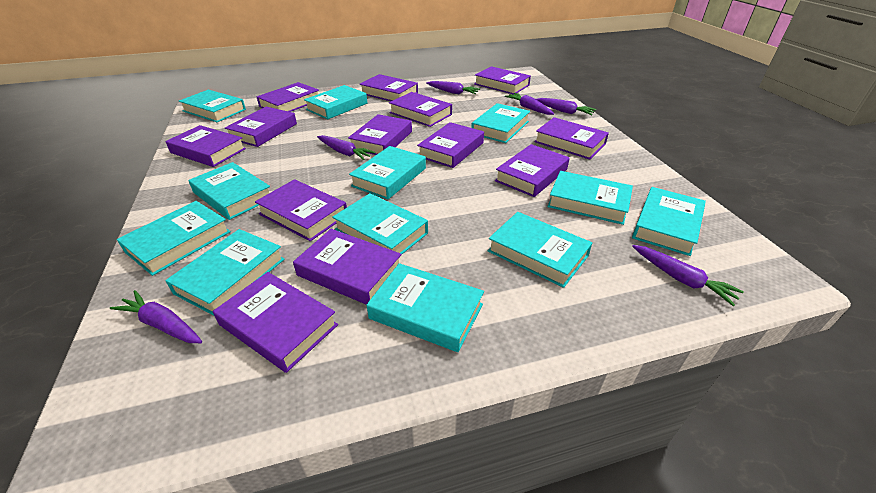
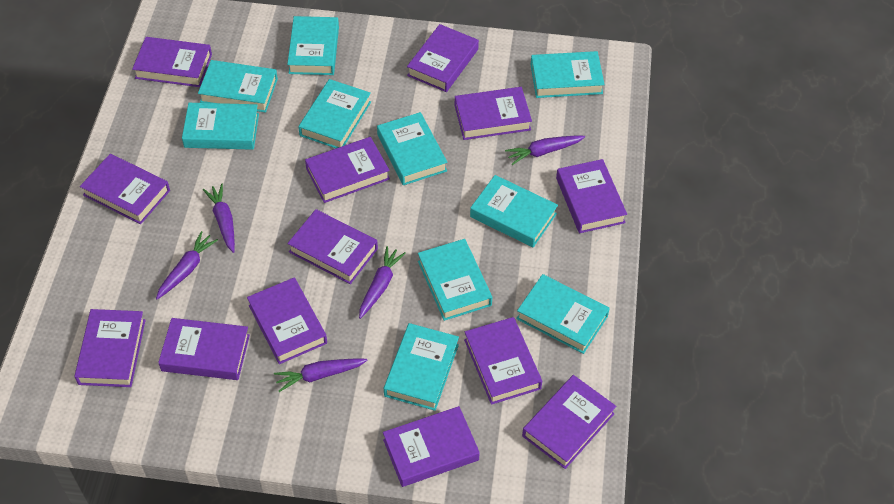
purple carrot: [110,290,202,343] [317,135,375,160] [426,81,480,94] [505,93,554,115] [536,98,596,115] [632,245,744,306] = 6 -> [156,231,218,299] [203,184,235,253] [274,358,368,392] [359,246,406,319] [505,135,585,165] = 5
turquoise book: [117,201,231,276] [165,229,285,316] [179,90,246,122] [188,162,270,220] [304,85,367,119] [332,193,428,254] [349,146,426,200] [367,263,484,352] [471,103,530,143] [488,212,592,288] [548,171,633,225] [632,187,706,256] = 12 -> [182,103,259,150] [198,60,278,113] [287,16,339,75] [298,79,371,148] [377,112,447,185] [384,323,459,411] [418,239,492,321] [470,175,558,248] [516,274,610,354] [530,51,605,98] = 10

